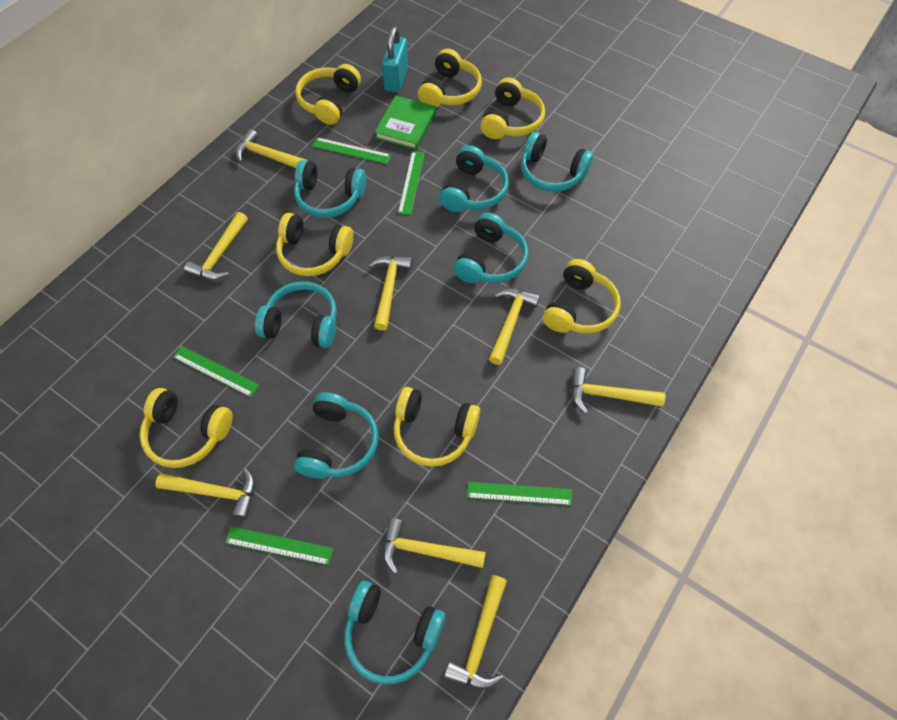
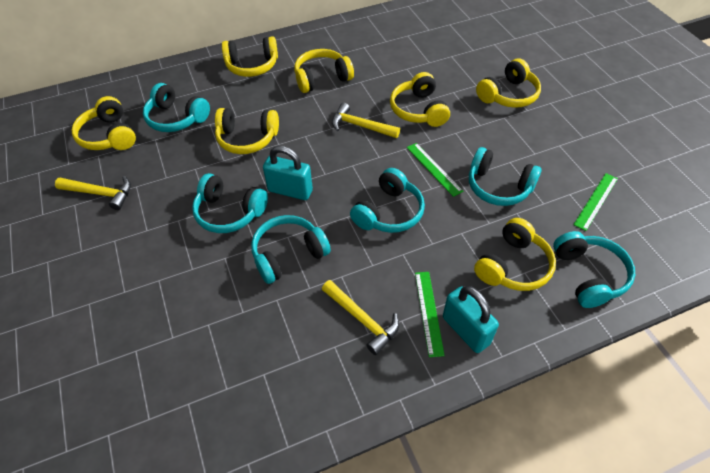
green book: [375,95,436,150] = 1 -> none = 0
green ruler: [173,346,260,397] [225,526,333,565] [312,137,391,164] [398,151,425,215] [467,482,572,505] = 5 -> [407,143,463,197] [415,272,445,357] [573,173,618,231] = 3
turquoise headphones: [255,281,337,348] [294,160,366,218] [294,392,379,479] [344,581,446,684] [439,145,509,212] [453,213,528,283] [521,132,593,192] = 7 -> [143,83,210,132] [192,173,268,233] [251,215,331,284] [350,168,425,233] [469,147,541,206] [553,231,635,308] = 6
turquoise padlock: [382,26,408,93] = 1 -> [263,146,313,200] [443,286,499,353] = 2
yellow hammer: [155,467,255,519] [184,212,248,280] [235,129,308,168] [368,256,412,331] [383,518,486,574] [444,575,507,689] [489,288,540,365] [571,367,665,414] = 8 -> [55,176,131,210] [322,280,399,355] [332,103,400,138] = 3

